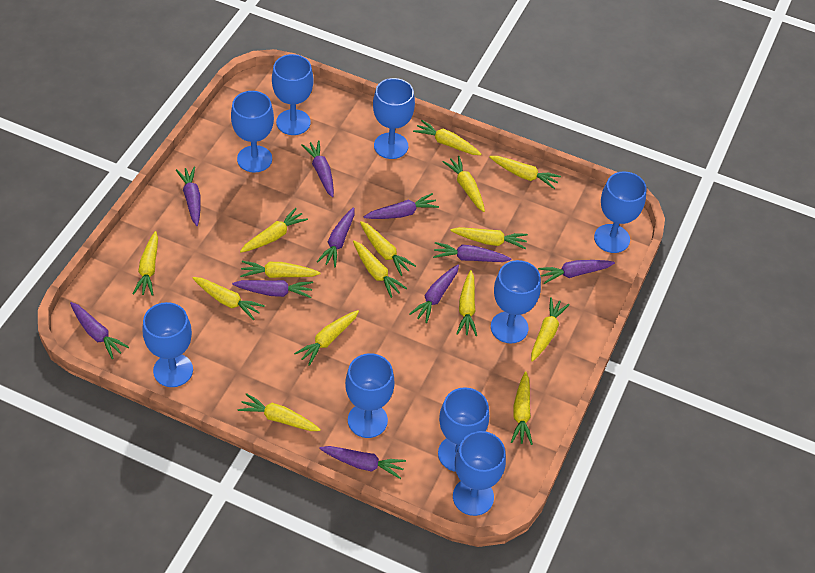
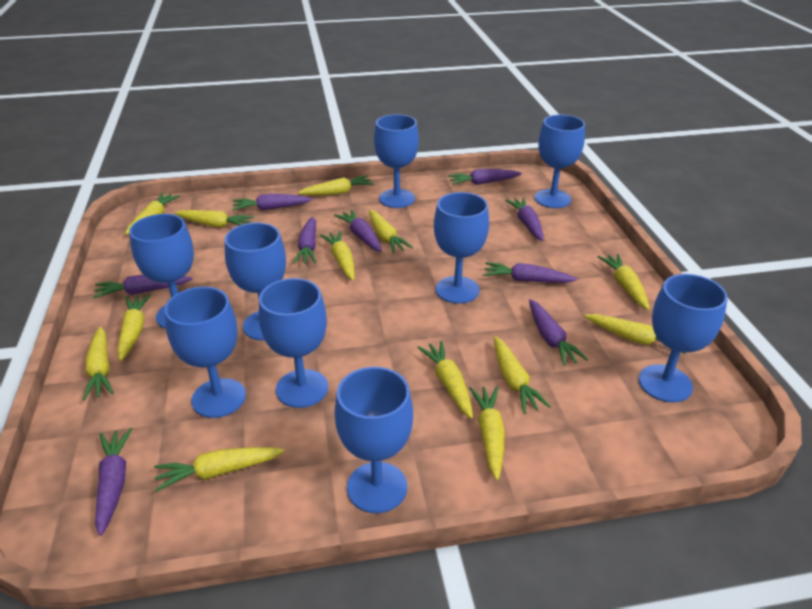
purple carrot: [70,302,129,359] [176,167,201,226] [232,280,313,298] [302,140,334,197] [317,207,354,268] [319,446,406,479] [364,193,439,219] [409,265,459,323] [433,242,512,262] [538,260,615,284] = 10 -> [93,275,192,298] [95,428,132,536] [232,194,312,211] [293,216,316,264] [334,209,382,252] [448,169,522,185] [483,262,577,283] [505,197,544,241] [529,299,588,366] = 9
yellow carrot: [133,231,158,296] [193,277,265,320] [238,393,321,431] [240,208,308,252] [240,261,321,278] [294,310,359,366] [353,240,407,298] [360,221,416,276] [413,120,482,155] [443,156,485,212] [450,227,528,250] [456,270,477,336] [489,156,561,189] [511,371,533,445] [531,297,570,362] = 15 -> [83,327,114,401] [117,294,151,361] [125,193,180,235] [154,447,284,492] [175,210,254,228] [298,175,374,195] [320,231,355,281] [369,210,413,253] [417,341,473,419] [469,387,505,480] [494,336,551,414] [584,314,685,354] [598,254,650,310] = 13

